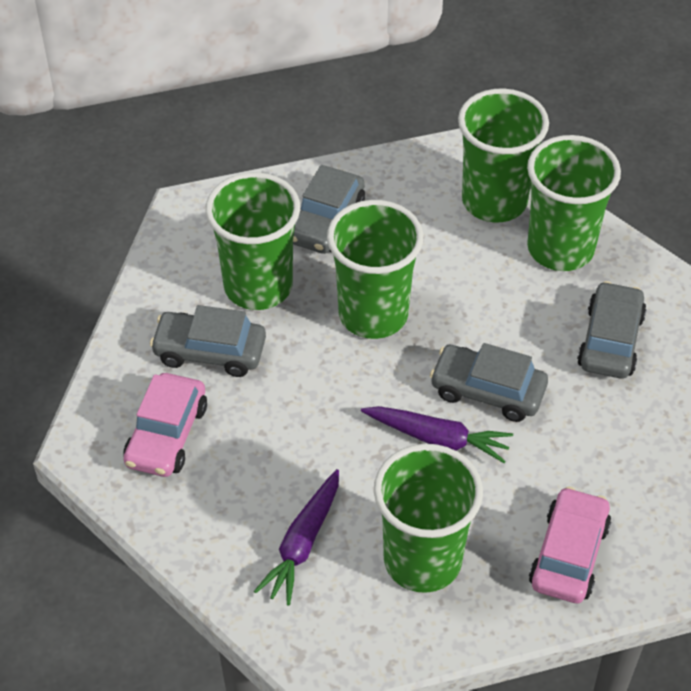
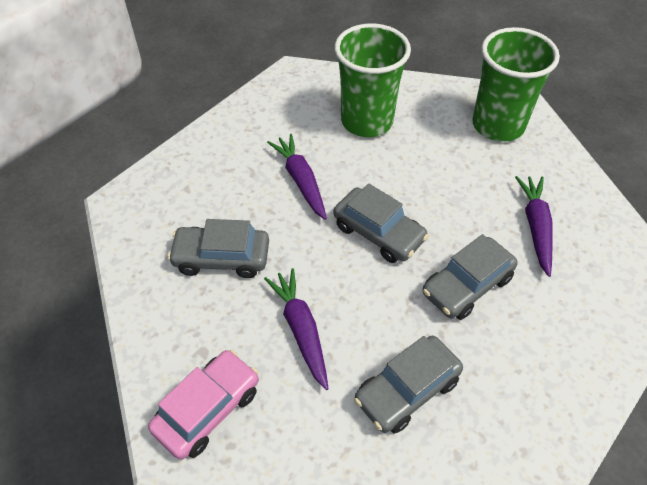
green cup: [205,172,300,310] [327,200,423,339] [374,444,483,593] [458,88,549,223] [527,135,621,271] = 5 -> [334,23,411,137] [473,27,560,142] = 2
pink car: [123,373,207,477] [529,487,611,603] = 2 -> [148,350,259,460] = 1
purple carrot: [254,469,339,606] [361,406,513,463] = 2 -> [264,268,329,390] [267,134,327,220] [515,176,553,277] = 3

